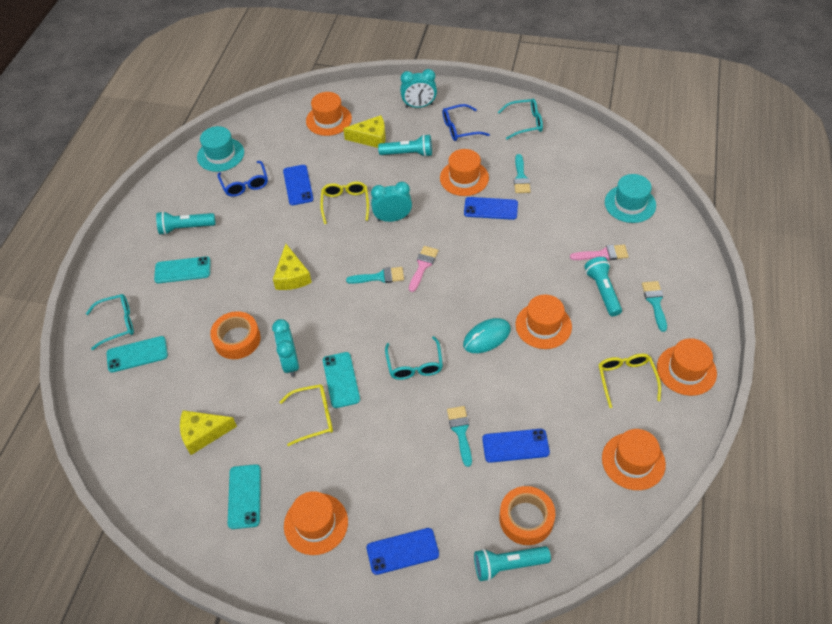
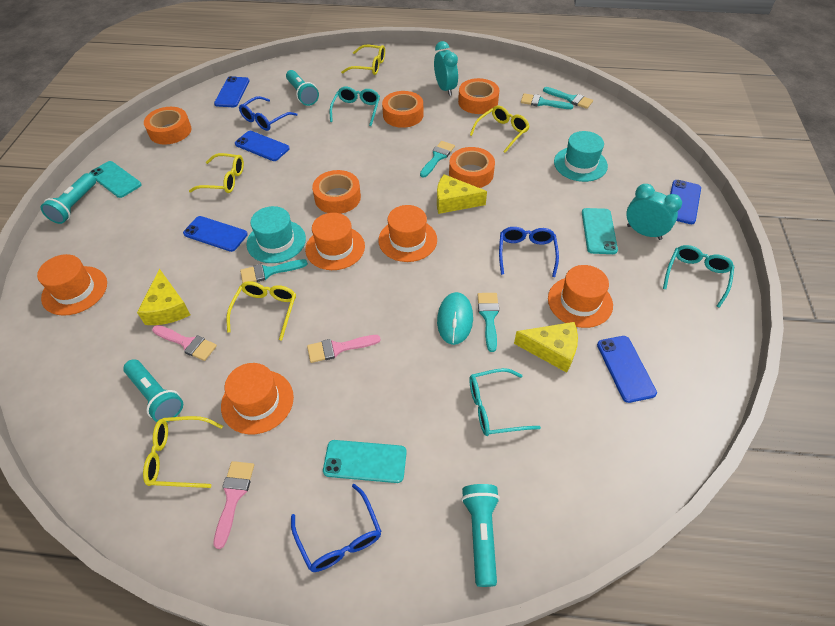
blue glasses: [217,161,268,197] [442,104,490,141] = 2 -> [239,96,298,131] [291,484,381,572] [499,227,559,277] = 3
blue phone: [283,165,314,205] [367,528,439,575] [464,197,518,220] [482,429,550,463] = 4 -> [183,216,248,252] [214,76,249,107] [235,131,290,161] [597,336,657,403] [670,180,701,224] = 5
orange hat: [284,491,348,555] [306,92,352,136] [440,149,489,196] [515,295,572,349] [602,429,666,490] [657,338,717,396] = 6 -> [37,254,107,316] [221,363,294,434] [305,213,365,270] [378,205,437,262] [548,265,613,328] = 5
orange tape: [210,311,261,359] [499,486,555,545] = 2 -> [144,107,191,144] [312,170,361,214] [382,91,423,128] [449,147,495,188] [458,78,500,114] = 5
pink brush: [409,246,438,292] [570,245,629,260] = 2 -> [152,325,217,361] [213,461,254,549] [307,335,381,363] = 3
turquoise brush: [346,267,404,284] [447,406,472,467] [514,154,531,193] [642,281,667,332] = 4 -> [240,259,308,283] [420,141,455,178] [478,293,499,352] [521,93,574,109] [543,87,593,109] = 5
turquoise clock: [272,319,299,377] [371,182,412,222] [400,69,437,108] = 3 -> [434,41,458,96] [627,184,682,240] = 2
turquoise phone: [107,336,168,373] [154,256,211,283] [228,464,261,529] [323,352,360,408] = 4 -> [89,161,141,198] [323,440,407,483] [582,208,618,254] = 3
yellow glasses: [279,384,333,446] [320,182,369,224] [598,353,661,408] = 3 -> [143,416,223,488] [189,153,244,193] [227,281,296,341] [341,45,385,75] [470,106,530,153] = 5

